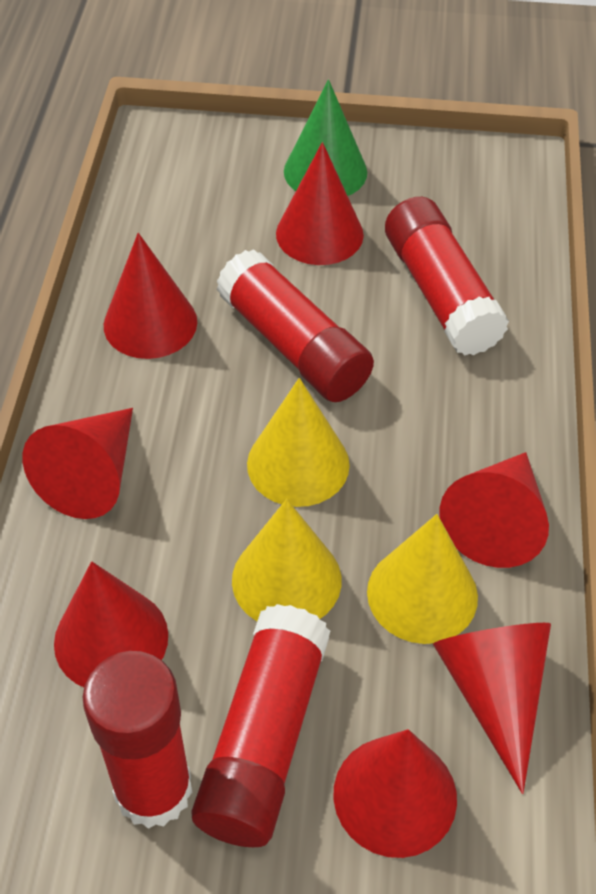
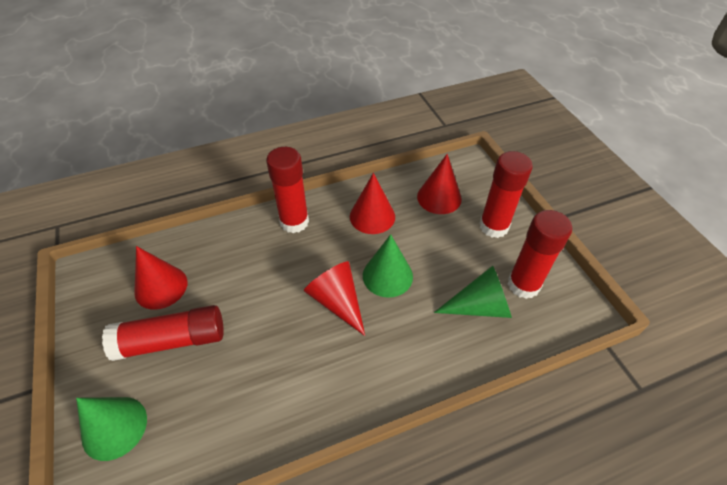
green cone: [284,79,367,196] = 1 -> [76,397,147,461] [363,234,413,298] [434,266,512,318] = 3
red cone: [23,408,133,519] [54,561,168,687] [104,233,197,359] [276,142,364,265] [333,729,457,858] [433,623,551,794] [440,452,549,568] = 7 -> [134,246,187,310] [304,261,365,336] [350,173,395,234] [417,154,462,214] = 4
yellow cone: [232,499,342,621] [247,378,350,507] [367,514,478,644] = 3 -> none = 0

